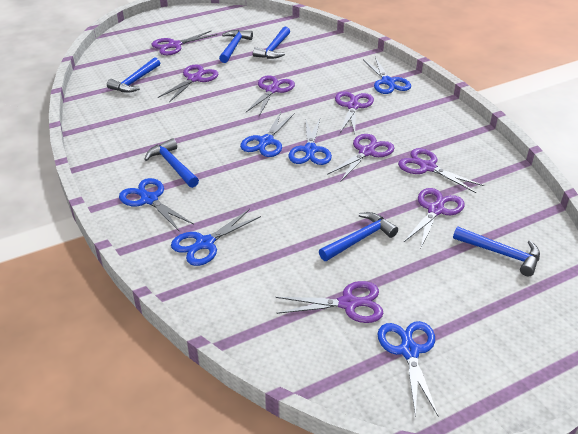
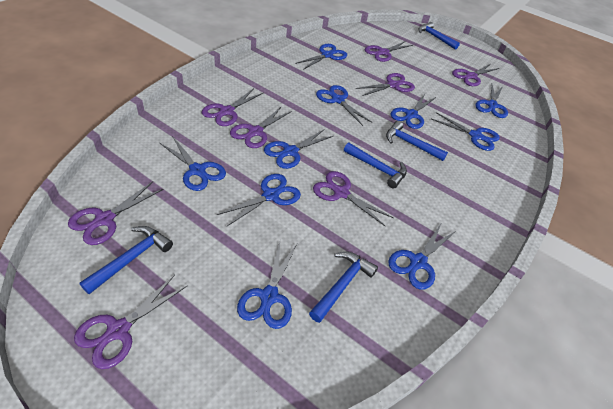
blue hammer: [107,57,160,93] [144,139,199,188] [219,30,253,63] [253,27,290,59] [319,212,398,261] [453,227,540,277] = 6 -> [79,226,173,294] [309,252,378,323] [344,142,407,189] [386,121,448,161] [418,22,460,50] = 5
blue scissors: [119,178,194,232] [171,209,261,266] [240,112,294,157] [289,119,332,165] [363,57,411,94] [378,321,438,418] = 6 -> [160,136,226,191] [217,174,301,227] [237,242,297,329] [264,129,333,169] [295,44,347,70] [316,85,372,126] [388,224,456,290] [391,94,436,129] [431,112,500,151] [475,84,508,118] = 10

